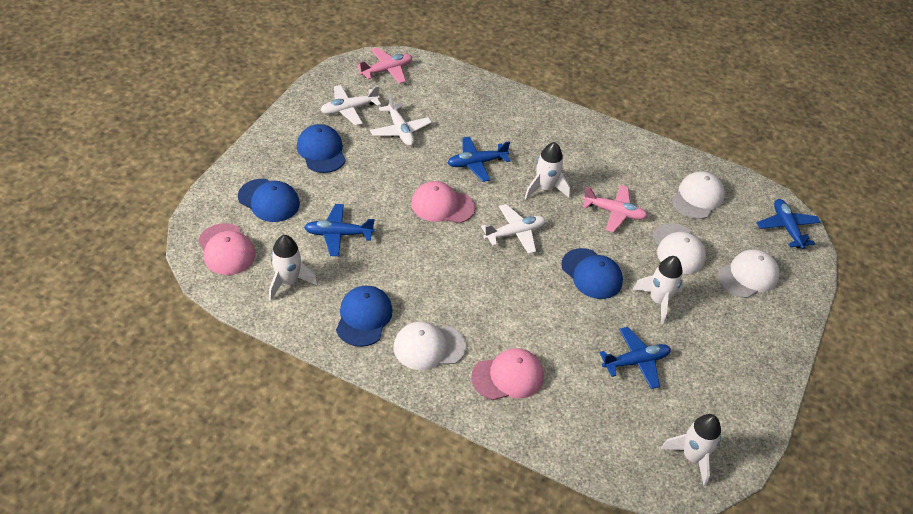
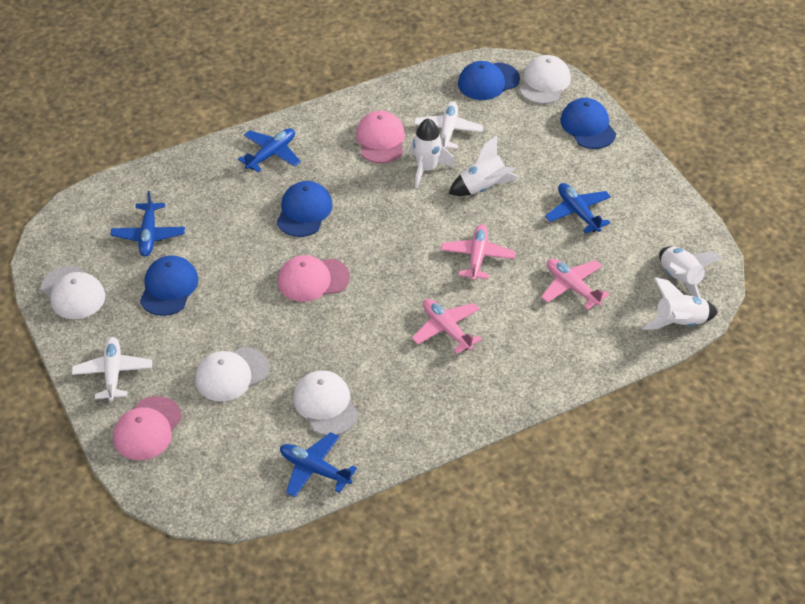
pink plane: [357,47,412,84] [583,185,648,232] = 2 -> [412,299,482,354] [441,224,516,281] [541,258,610,310] = 3
white plane: [320,85,381,126] [370,94,432,146] [481,204,546,254] = 3 -> [72,337,152,402] [414,102,483,149] = 2

